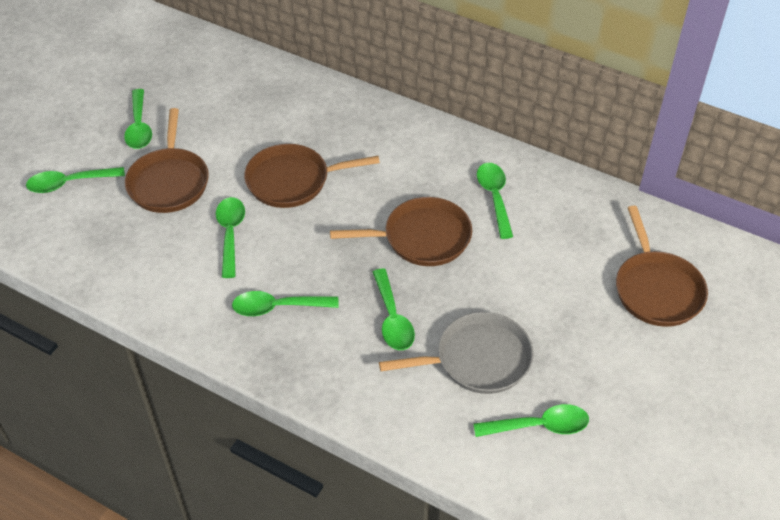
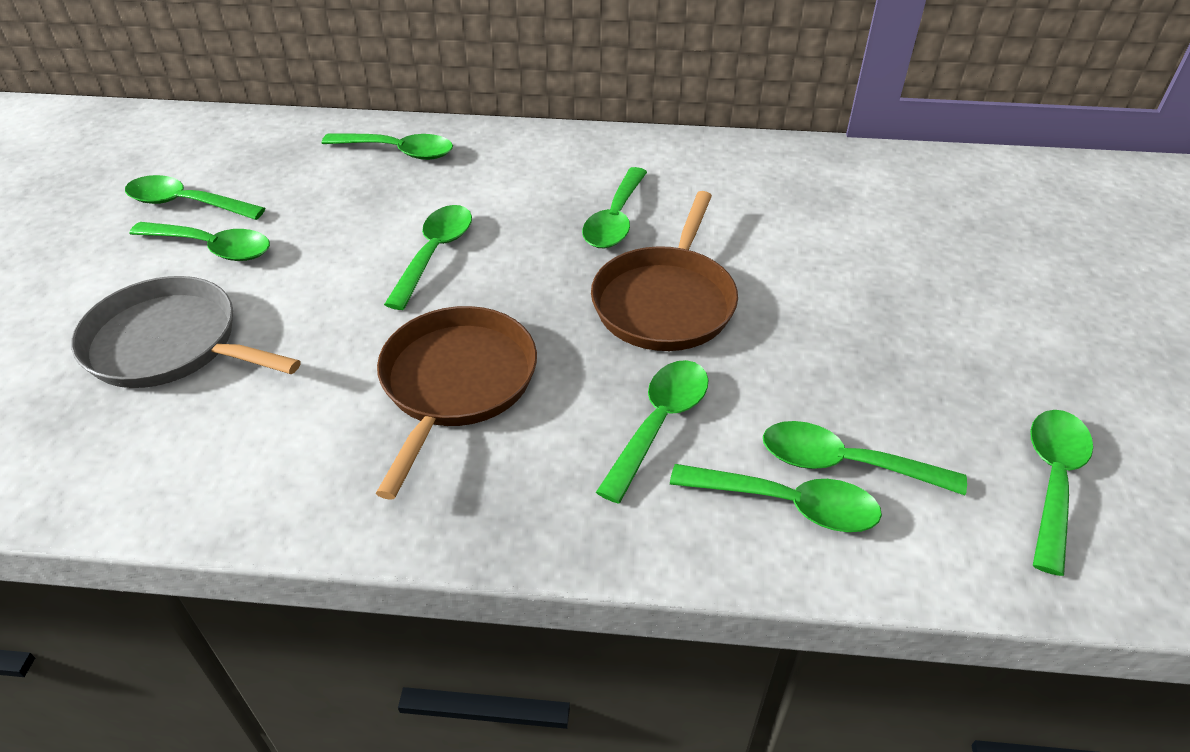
brown pan: [125,108,209,213] [244,144,380,208] [330,197,472,266] [616,206,708,327] = 4 -> [376,306,537,500] [591,191,738,351] = 2
green spoon: [26,167,125,193] [124,89,152,149] [216,197,245,278] [232,291,339,316] [373,269,415,350] [474,404,589,437] [477,163,513,239] = 7 -> [125,175,265,220] [129,222,270,261] [322,133,453,160] [384,205,472,310] [582,167,647,248] [596,360,708,503] [670,464,882,532] [763,421,967,495] [1030,410,1093,576] = 9

